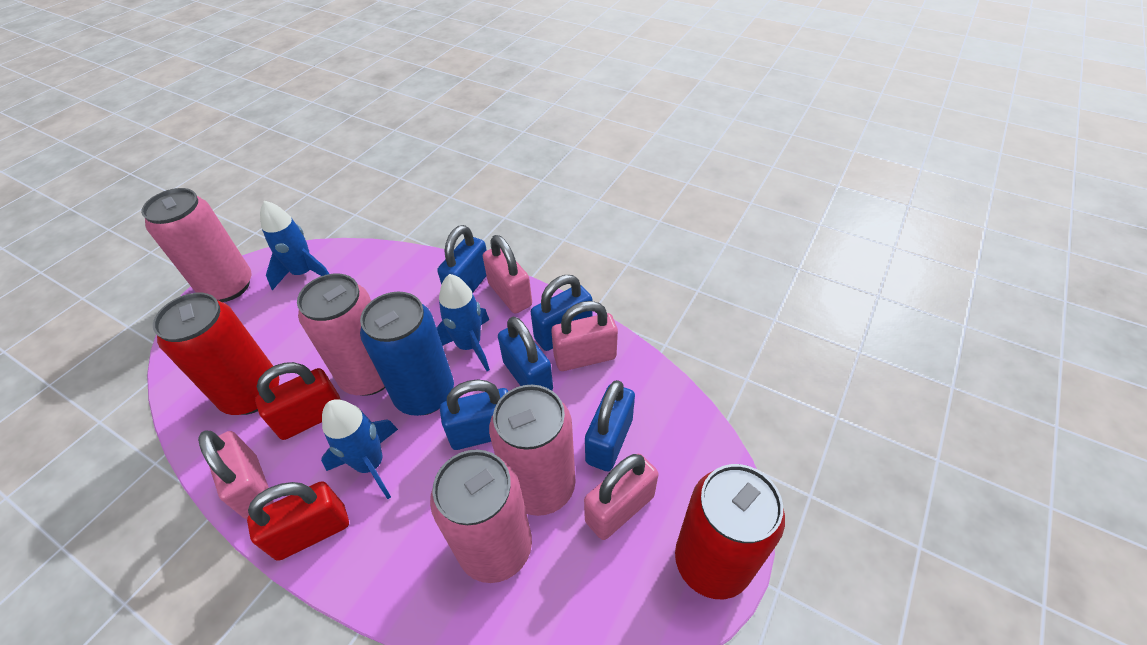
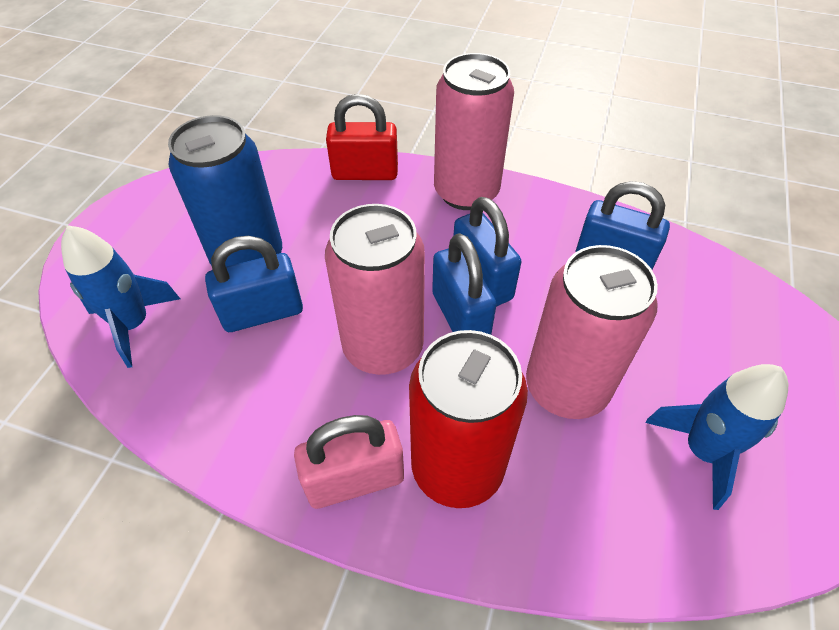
blue padlock: [437,225,487,293] [440,380,508,450] [498,317,553,390] [531,275,592,351] [585,380,635,472] = 5 -> [205,236,303,332] [432,233,496,335] [454,197,521,307] [575,181,670,269] = 4
blue rocket: [260,201,329,290] [321,399,398,499] [437,274,490,371] = 3 -> [61,225,180,368] [645,364,788,510] = 2
pink can: [141,188,251,302] [297,273,385,396] [430,450,532,583] [489,385,576,516] = 4 -> [325,204,425,375] [434,53,514,210] [526,245,658,419] = 3
pink padlock: [198,431,274,519] [483,235,532,314] [551,301,618,371] [584,454,659,540] = 4 -> [294,415,404,509] = 1
red can: [153,293,279,415] [675,464,785,599] = 2 -> [409,330,528,508] = 1
red padlock: [247,481,349,561] [255,362,341,440] = 2 -> [326,94,398,180] = 1

